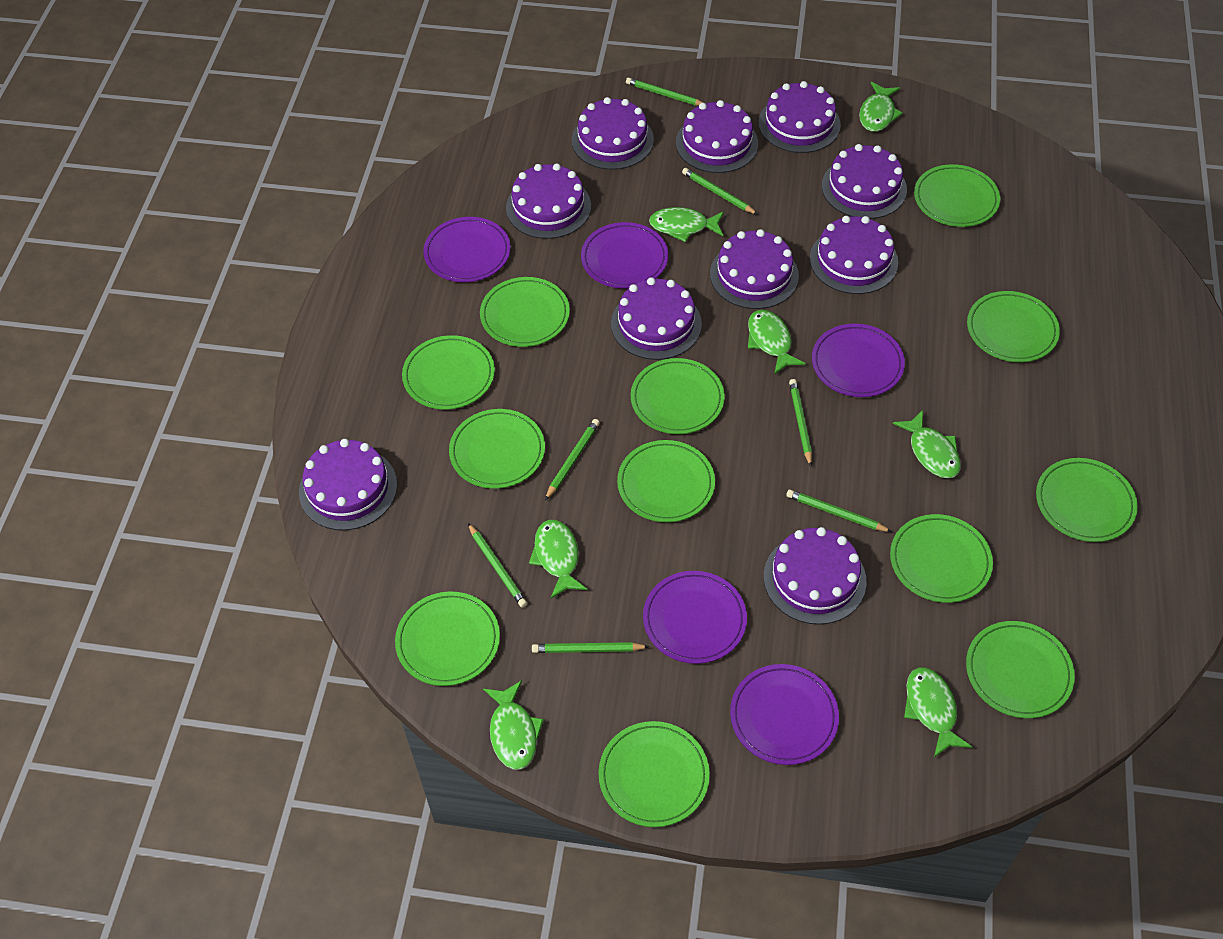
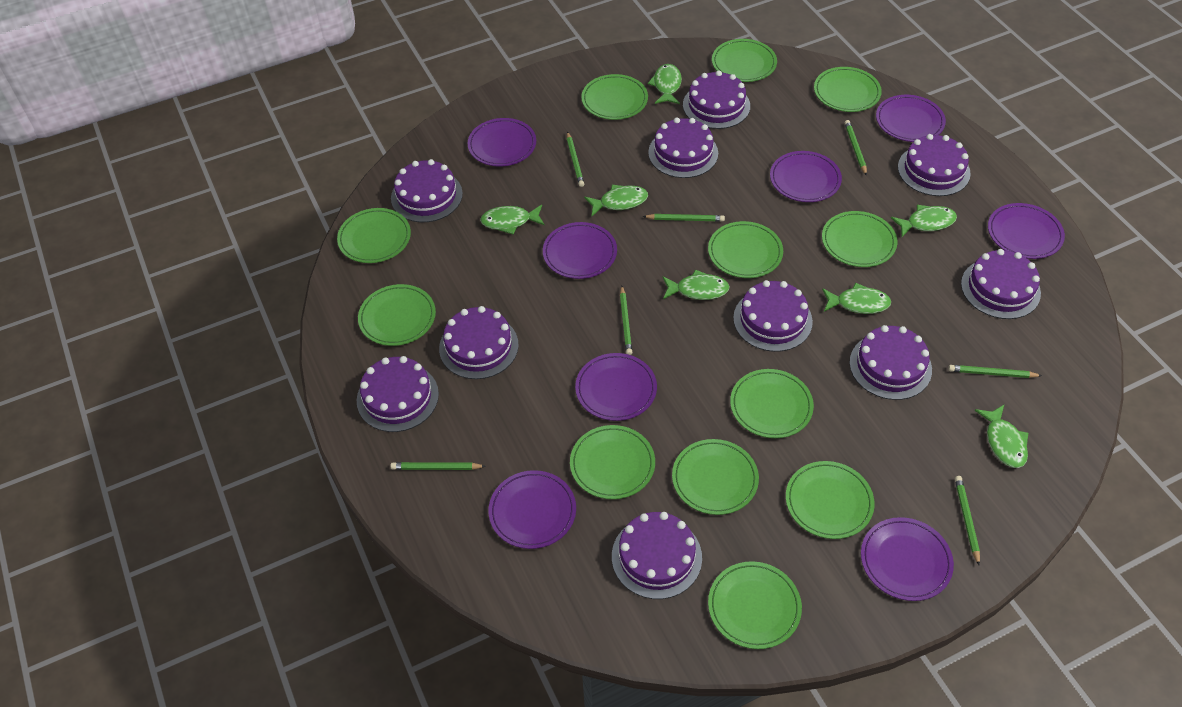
purple plate: [423,217,511,282] [581,222,668,288] [643,571,747,664] [730,664,839,765] [812,324,905,397] = 5 -> [468,118,536,166] [489,470,576,549] [543,222,617,279] [575,353,657,421] [770,151,842,202] [861,517,954,601] [876,95,946,142] [988,203,1065,259] = 8

